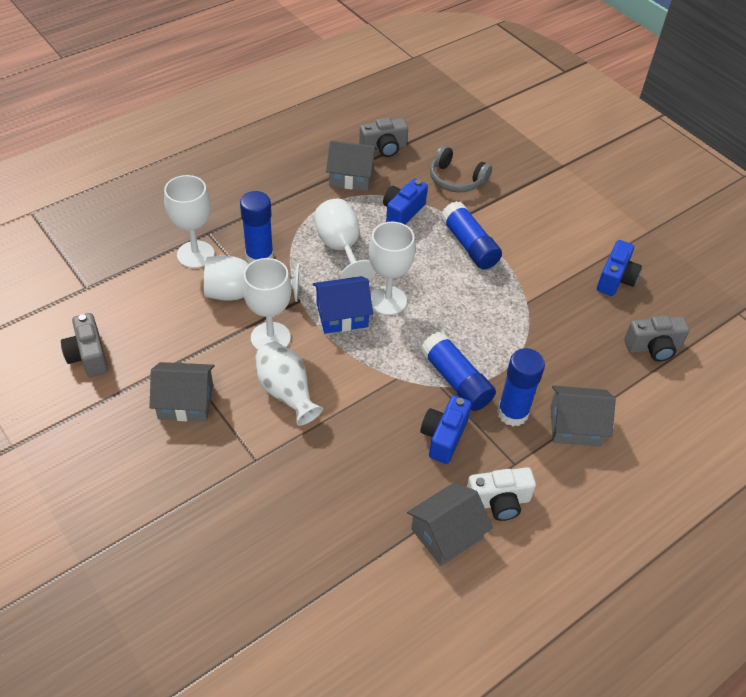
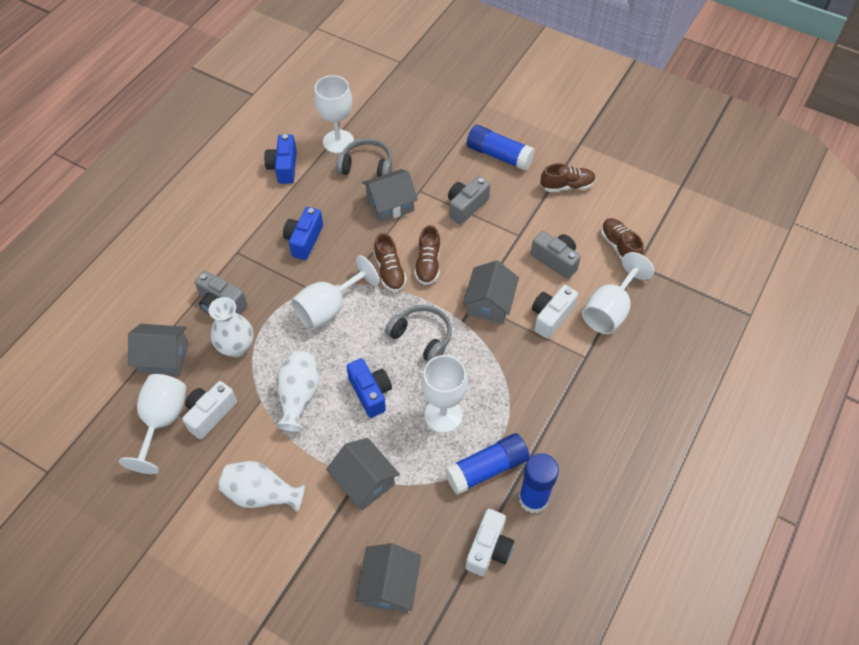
blue glue stick: [240,191,274,264] [421,331,496,411] [441,201,502,270] [497,348,545,426] = 4 -> [444,433,530,495] [467,125,535,171] [519,453,559,513] = 3
blue house: [313,276,373,334] = 1 -> none = 0
brown shoe: none = 0 -> [374,233,407,292] [414,225,440,285] [540,163,596,192] [601,218,644,260] = 4
grey headphones: [430,145,492,192] = 1 -> [336,138,392,177] [385,305,452,362] = 2
grey house: [150,362,215,421] [326,141,377,191] [407,482,493,566] [550,386,616,447] = 4 -> [128,324,189,376] [326,438,400,510] [355,543,421,613] [362,169,418,222] [463,261,519,323] = 5
white camera: [467,467,536,521] = 1 -> [182,381,237,439] [466,509,514,576] [532,285,578,339] = 3
white vase: [255,342,323,426] = 1 -> [208,297,254,358] [218,461,306,513] [276,351,320,432] = 3

